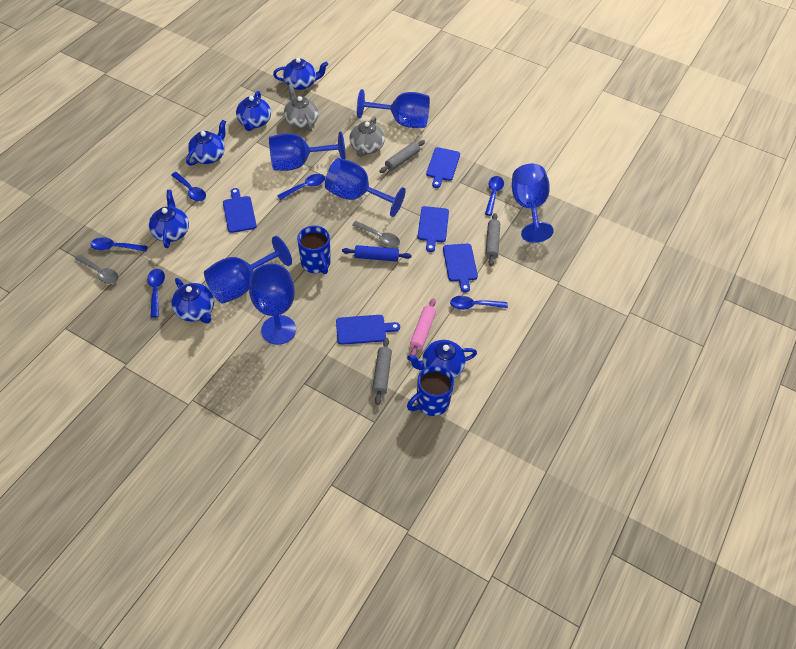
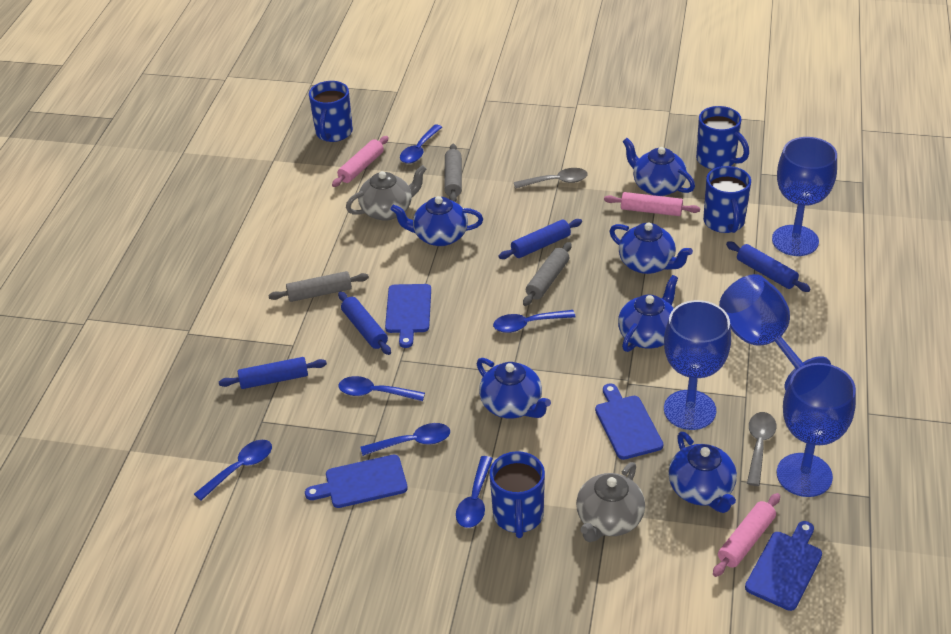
blue cutting board: [223,188,257,233] [336,315,400,345] [418,206,449,252] [426,147,460,188] [443,244,478,292] = 5 -> [305,454,408,508] [385,284,431,348] [595,383,663,460] [745,521,822,611] = 4
blue goblet: [204,236,292,304] [249,264,296,345] [269,131,345,171] [325,158,406,217] [357,89,430,128] [512,164,554,243] = 6 -> [664,300,731,430] [719,274,831,390] [772,137,837,256] [777,363,856,497] = 4
blue mug: [297,226,331,274] [407,365,454,416] = 2 -> [309,81,353,142] [489,451,545,538] [696,106,749,170] [703,166,751,233] = 4
blue rolling pin: [342,245,411,261] = 1 -> [219,357,327,389] [338,291,391,355] [498,219,582,259] [726,242,811,292] = 4
pink rolling pin: [410,298,436,356] = 1 -> [332,136,389,187] [604,192,700,216] [713,493,780,577] = 3

